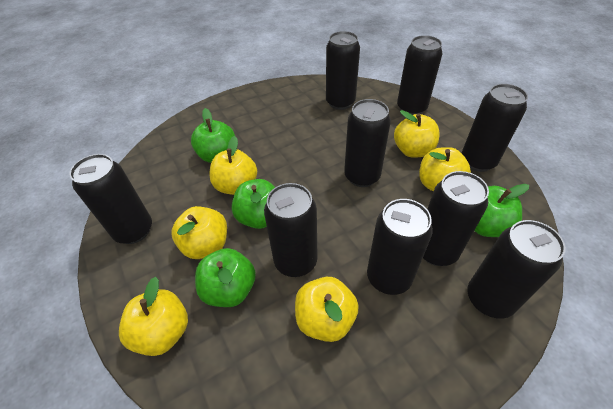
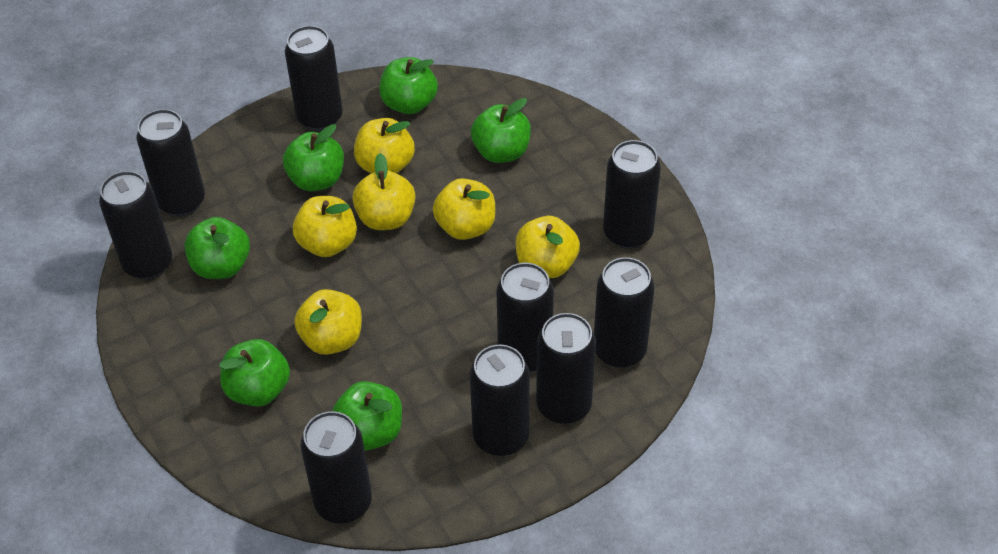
green apple: [191,108,235,163] [195,248,256,307] [232,179,275,229] [474,184,529,237] = 4 -> [184,217,250,279] [219,339,290,407] [283,124,344,191] [332,381,402,451] [379,57,438,114] [471,98,531,163] = 6

